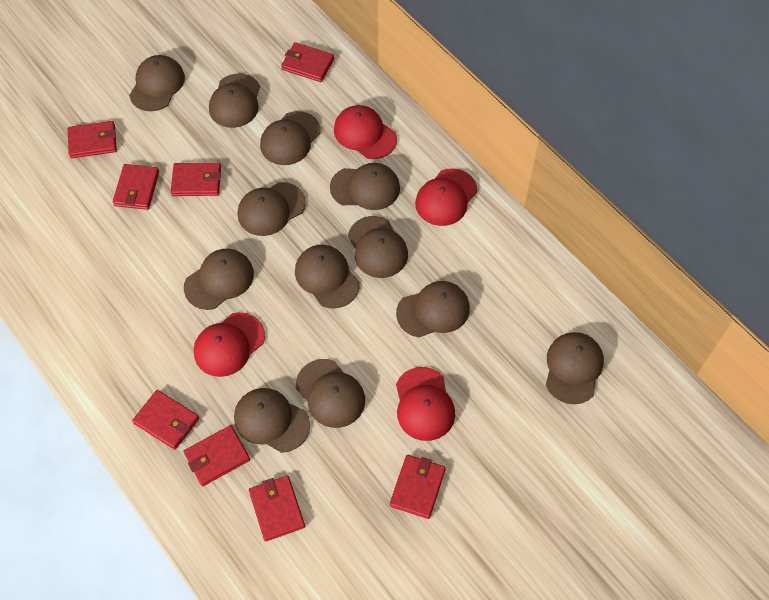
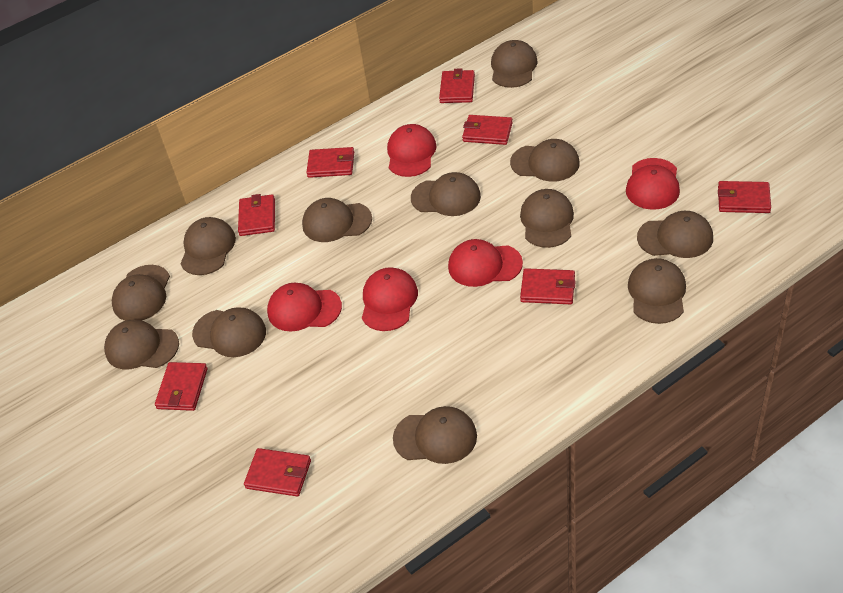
red cap: [194,312,265,377] [334,105,397,159] [396,367,455,441] [415,169,477,226] = 4 -> [267,283,342,332] [362,267,418,331] [387,124,436,177] [448,239,523,287] [626,158,680,210] = 5

